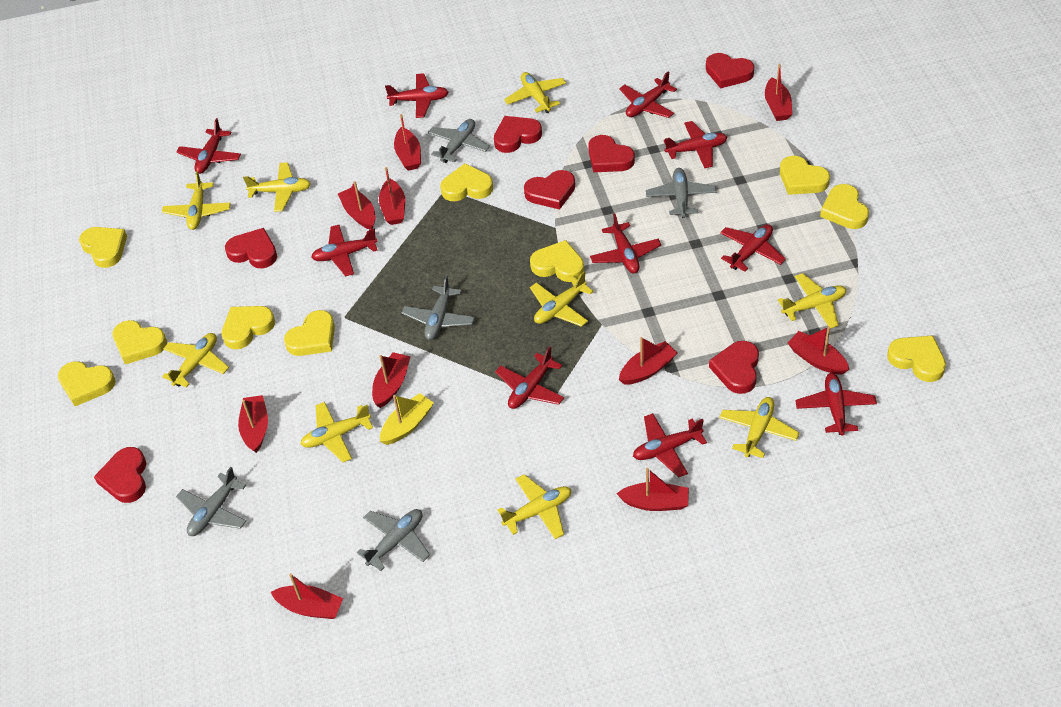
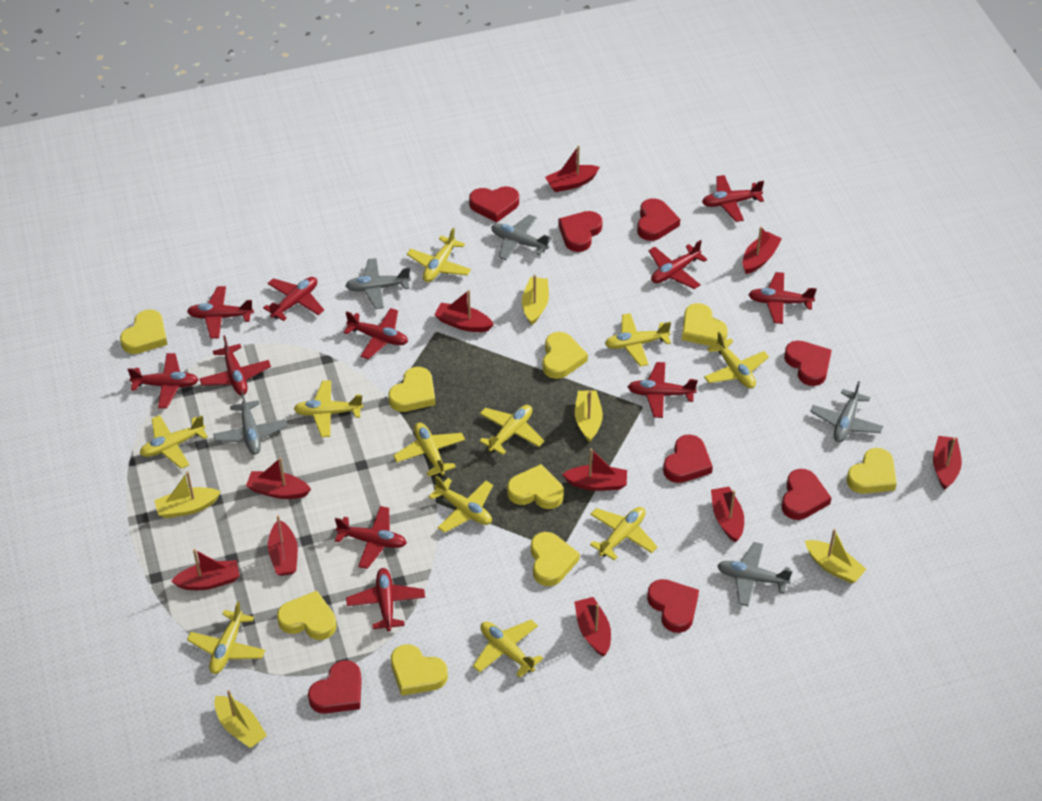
red heart: [94,447,146,503] [225,228,277,269] [494,116,542,153] [524,170,575,210] [588,135,635,172] [706,53,754,88] [709,341,759,394] = 7 -> [308,660,362,714] [469,186,519,223] [558,211,603,252] [637,198,680,241] [647,579,699,633] [663,434,713,483] [782,469,831,520] [784,341,832,386] = 8
red plane: [177,118,241,174] [311,225,378,277] [385,73,449,118] [495,346,564,409] [590,213,661,273] [619,71,677,118] [633,413,707,477] [664,121,727,168] [720,224,786,272] [795,373,877,436] = 10 -> [127,353,199,408] [187,286,254,338] [199,335,271,395] [263,277,324,321] [335,506,407,569] [343,308,408,360] [346,568,425,631] [628,362,698,418] [649,240,707,289] [702,175,764,222] [748,272,817,324] = 11
yellow boat: [380,393,434,445] = 1 -> [154,471,221,518] [214,690,267,748] [522,275,549,325] [575,390,603,442] [805,529,866,583] = 5
yellow heart: [58,361,116,406] [79,227,127,268] [112,320,167,364] [222,306,275,349] [284,310,335,356] [440,163,493,201] [530,240,584,282] [780,156,830,195] [820,184,869,229] [887,335,946,382] = 10 -> [120,310,168,354] [277,591,337,640] [388,367,436,412] [391,644,448,696] [507,464,564,509] [531,532,580,586] [543,332,588,379] [682,303,728,346] [847,448,897,494] = 9
yellow plane: [162,171,231,230] [162,333,229,388] [243,162,311,212] [300,402,373,462] [497,474,571,539] [504,72,566,113] [530,271,594,327] [719,397,799,458] [778,273,846,329] = 9 -> [140,415,208,469] [187,601,265,674] [294,380,363,437] [393,423,465,477] [407,228,471,282] [429,476,493,533] [473,620,543,678] [480,405,544,455] [590,507,657,561] [605,313,671,367] [704,332,769,389] = 11

